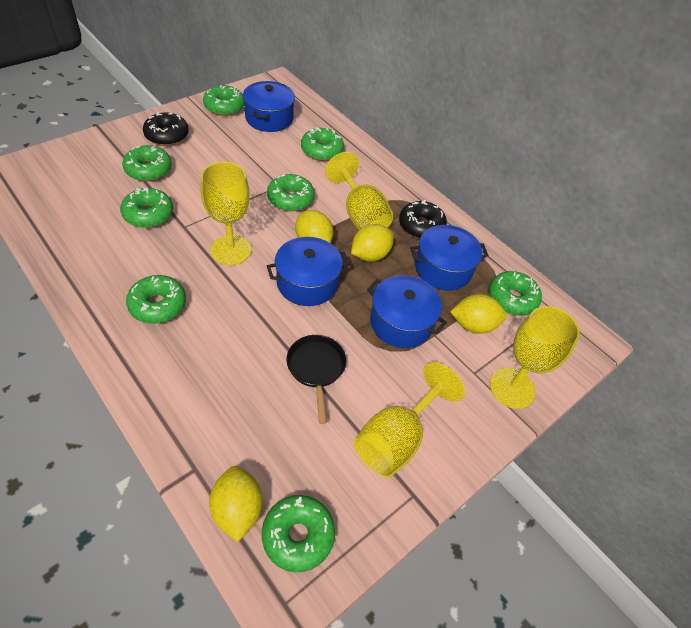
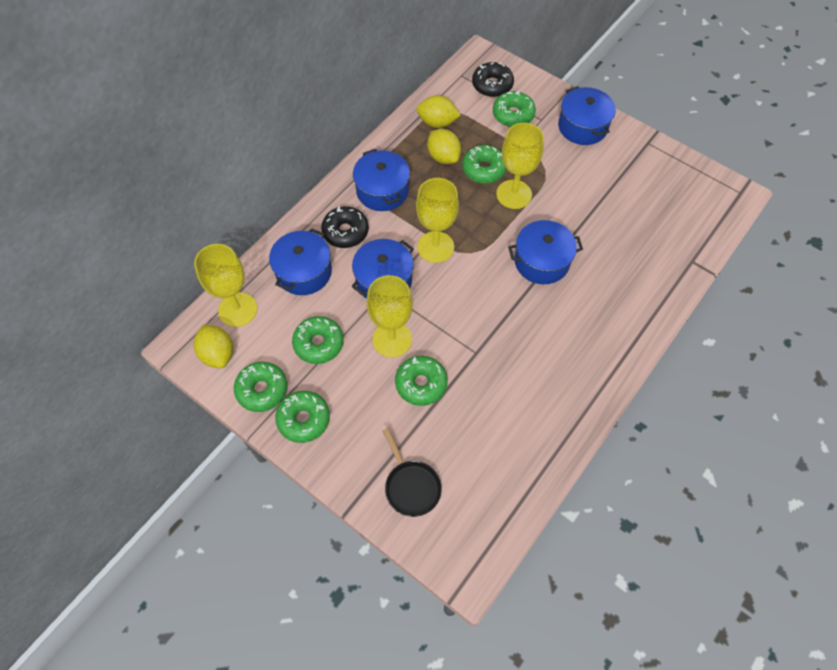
blue pot: [243,81,295,132] [267,237,350,306] [367,275,447,348] [410,225,489,290] = 4 -> [269,228,332,295] [351,239,414,299] [353,149,410,211] [508,220,583,284] [558,86,616,145] = 5
green donut: [120,188,173,228] [122,145,172,181] [126,275,186,324] [203,85,244,116] [262,495,335,572] [267,174,315,211] [301,128,344,161] [489,271,542,315] = 8 -> [234,362,287,412] [275,391,330,443] [292,316,344,364] [395,356,448,406] [462,145,506,184] [493,91,536,127] = 6
yellow lemon: [209,466,262,542] [295,210,333,243] [351,224,394,262] [450,294,507,334] = 4 -> [194,324,233,368] [416,95,461,128] [427,129,461,164] = 3

